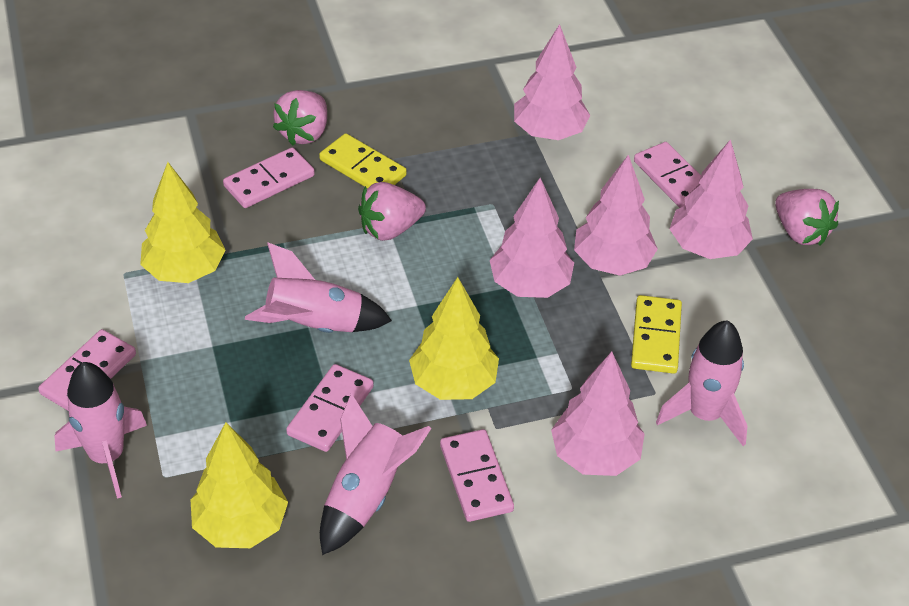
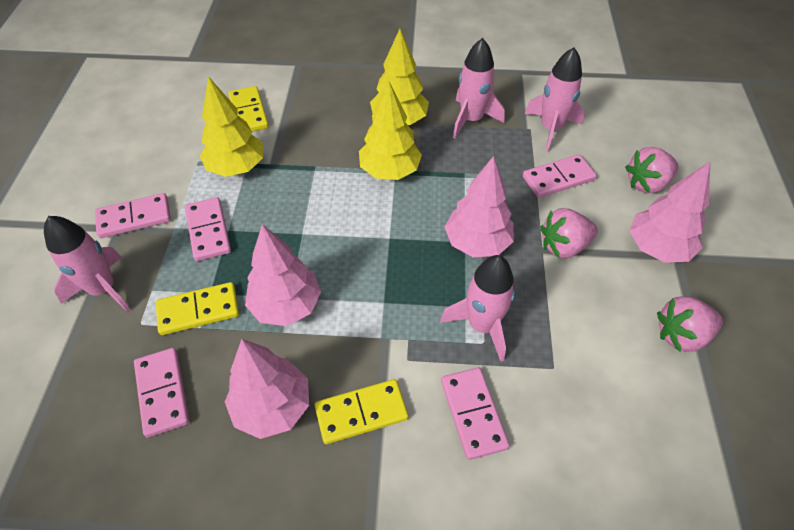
pink tree: [490,178,574,298] [514,24,590,140] [551,352,645,476] [574,155,658,276] [670,139,753,259] = 5 -> [225,339,309,439] [245,224,321,326] [445,156,514,257] [630,162,710,263] = 4
yellow domino: [319,133,407,189] [631,295,682,374] = 2 -> [156,282,239,335] [228,86,269,132] [314,379,408,444] = 3

